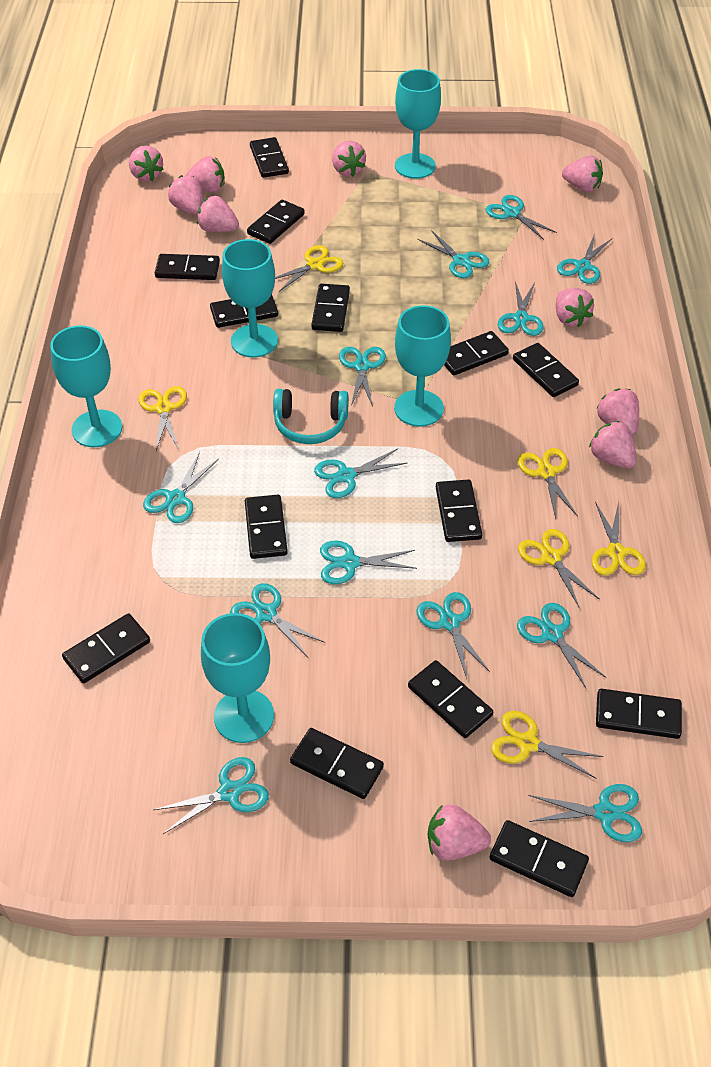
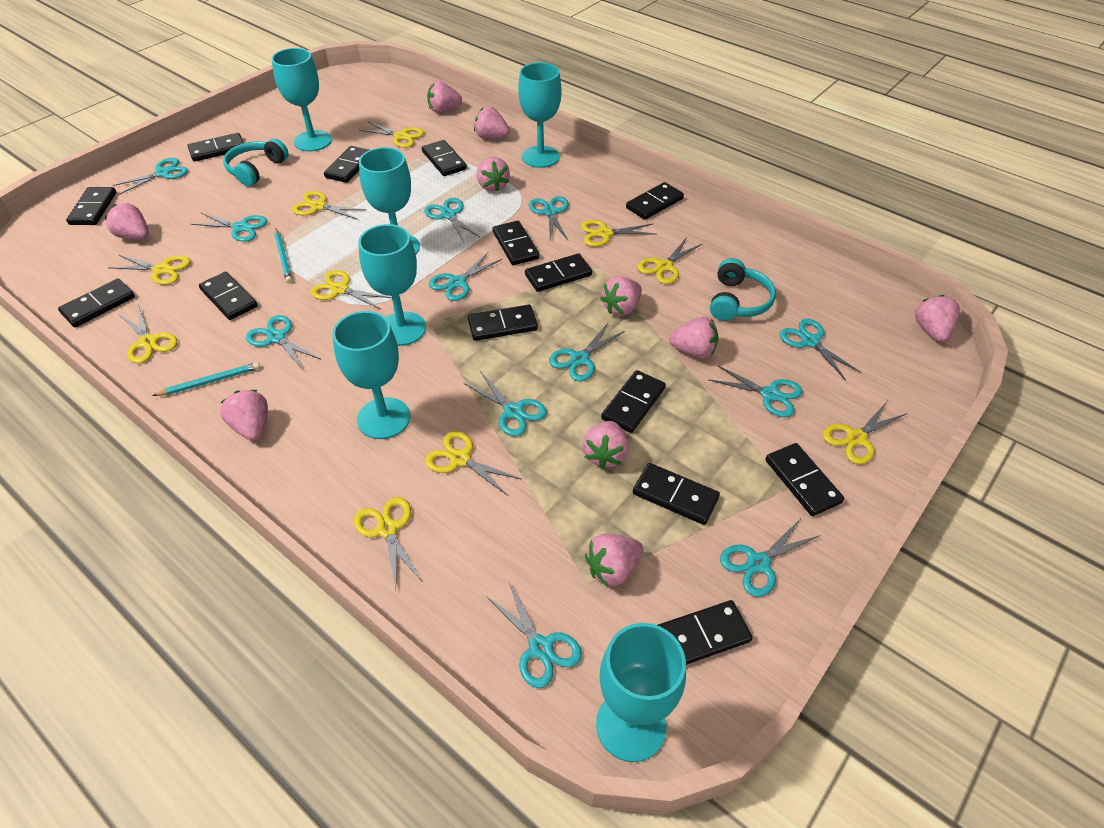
turquoise goblet: [50,325,122,447] [201,613,274,743] [222,239,278,357] [394,305,451,427] [395,69,441,179] = 5 -> [272,48,332,152] [332,311,410,439] [358,224,426,346] [359,147,420,254] [518,62,562,168] [596,623,686,762] = 6
turquoise headphones: [273,389,349,444] = 1 -> [223,138,289,187] [710,258,776,321] = 2
turquoise pencil: none = 0 -> [152,362,260,396] [274,229,292,283] = 2
turquoise scissors: [143,452,219,523] [153,757,269,834] [230,583,326,657] [314,449,407,498] [320,541,417,584] [339,347,386,407] [416,592,490,679] [417,230,490,278] [486,195,557,240] [498,281,544,336] [517,603,607,688] [528,784,642,842] [557,234,613,284] = 13 -> [113,158,188,194] [191,212,267,242] [246,315,321,370] [424,198,481,242] [429,253,502,301] [464,371,547,436] [486,582,582,688] [529,196,569,240] [549,323,625,382] [708,365,803,417] [720,518,821,597] [780,319,862,381] = 12
yellow scissors: [139,386,187,451] [275,245,343,292] [491,711,604,779] [518,448,578,519] [518,529,600,608] [591,501,646,576] = 6 -> [108,255,190,285] [120,307,177,364] [292,191,366,220] [310,270,392,309] [354,497,422,590] [360,121,424,148] [425,431,521,496] [581,220,657,247] [637,237,703,284] [823,402,907,464] = 10

